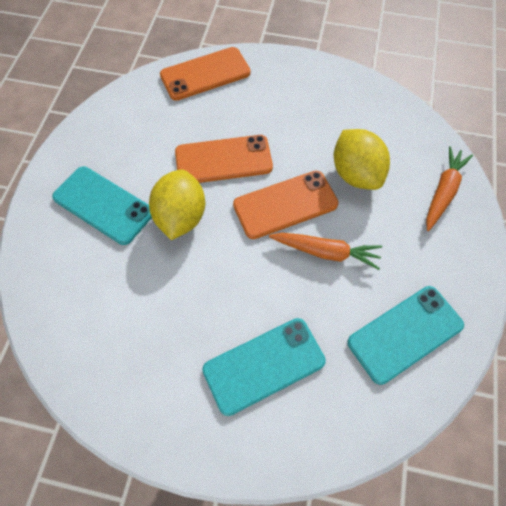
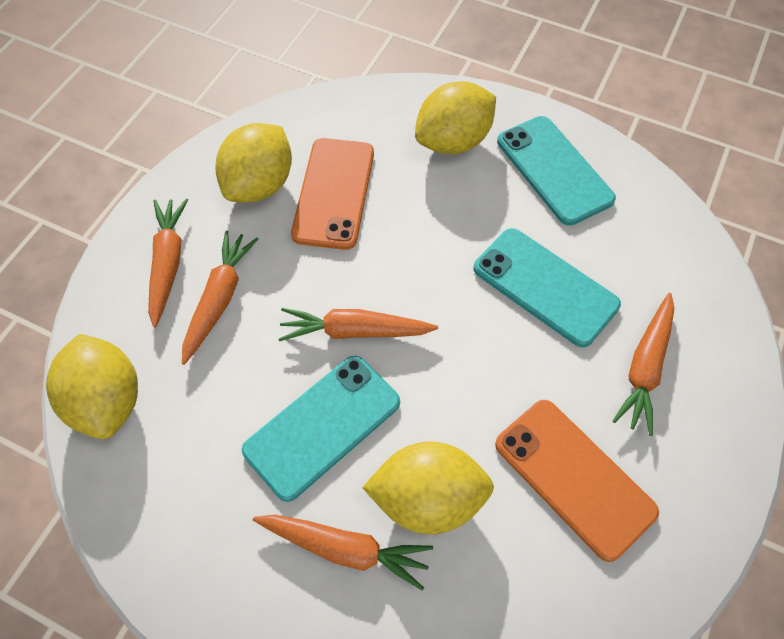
orange carrot: [269,233,382,270] [426,146,473,231] = 2 -> [148,199,188,327] [182,231,258,365] [253,515,433,590] [279,308,438,341] [613,293,674,436] = 5
orange phone: [160,47,251,101] [175,135,273,183] [233,171,339,239] = 3 -> [291,138,374,250] [495,400,659,562] = 2
yellow lemon: [149,169,205,240] [334,129,390,190] = 2 -> [46,334,138,439] [215,123,292,203] [362,441,494,534] [415,81,496,154] = 4

